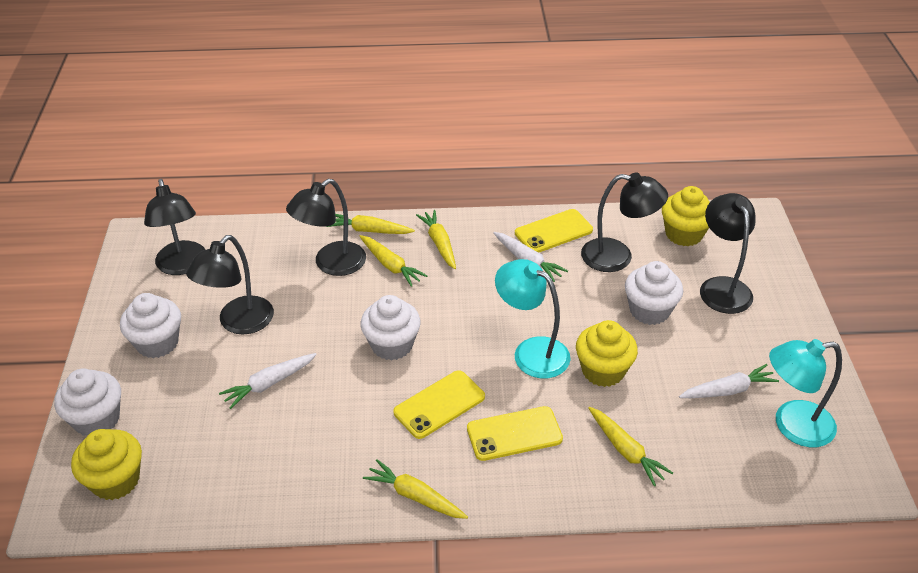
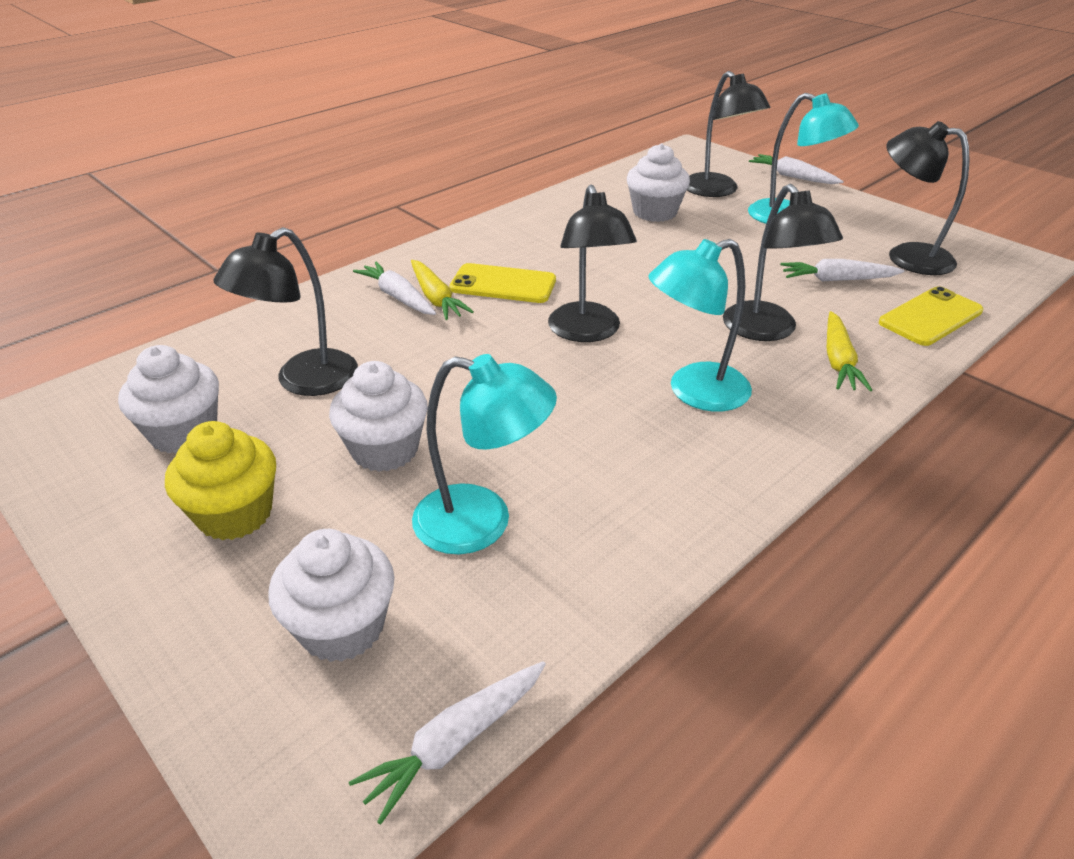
turquoise lamp: [495,259,571,378] [769,339,842,447] = 2 -> [412,354,557,554] [649,239,752,412] [748,93,859,224] = 3
white carrot: [219,353,317,409] [493,232,568,282] [679,364,779,398] = 3 -> [349,661,546,825] [353,262,436,315] [749,154,844,184] [780,259,905,281] = 4
yellow carrot: [326,214,415,234] [359,235,427,287] [363,459,468,519] [416,210,456,269] [588,407,673,486] = 5 -> [411,260,474,320] [827,311,872,391] = 2
yellow cupcake: [71,429,142,500] [576,320,638,387] [662,186,710,246] = 3 -> [165,421,276,540] = 1
yellow phone: [393,370,485,439] [467,406,563,461] [515,209,593,252] = 3 -> [450,263,556,303] [879,286,983,346] = 2

